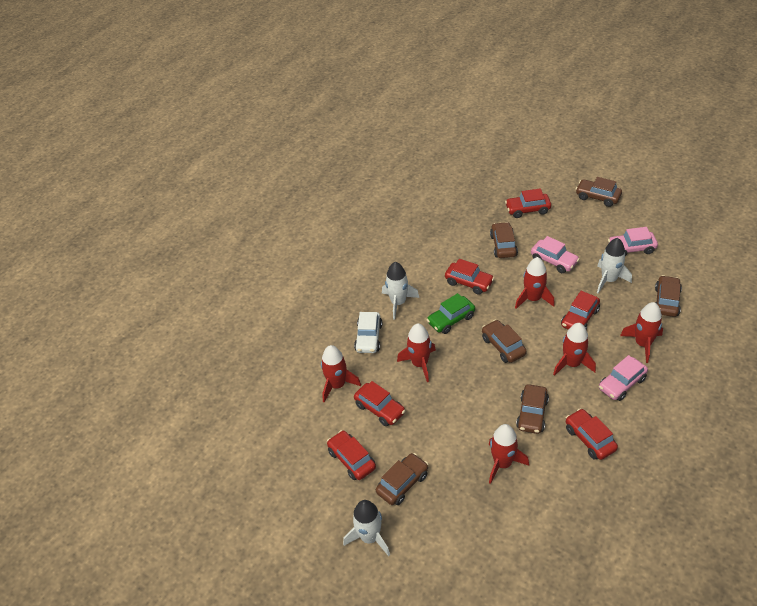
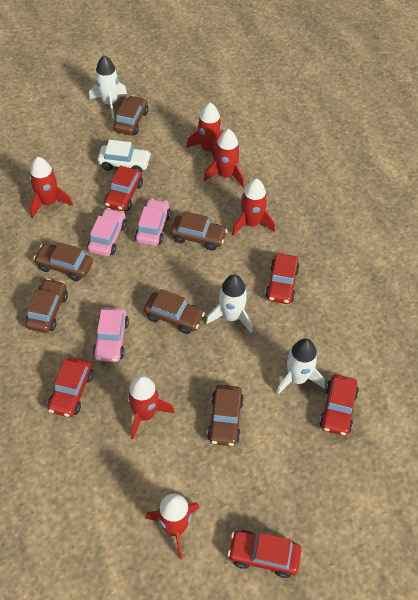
green car: [427,293,475,334] = 1 -> none = 0
red car: [327,430,376,480] [354,381,405,426] [445,259,494,295] [505,188,551,218] [561,291,600,330] [566,409,618,460] = 6 -> [48,357,93,417] [104,166,143,211] [228,530,301,578] [265,253,300,304] [319,375,359,436] = 5

